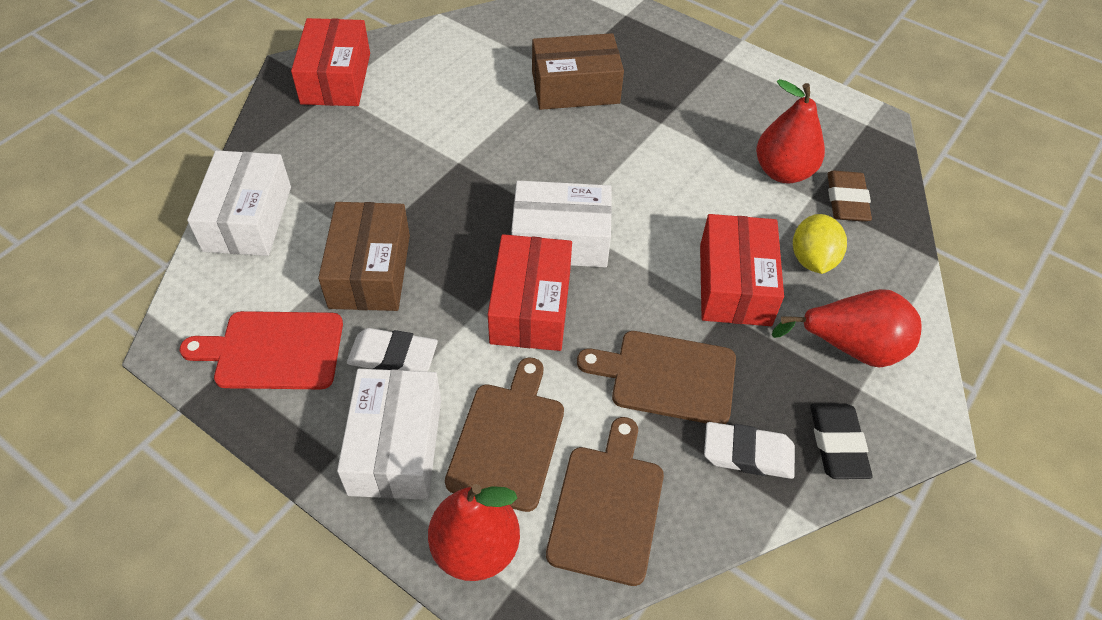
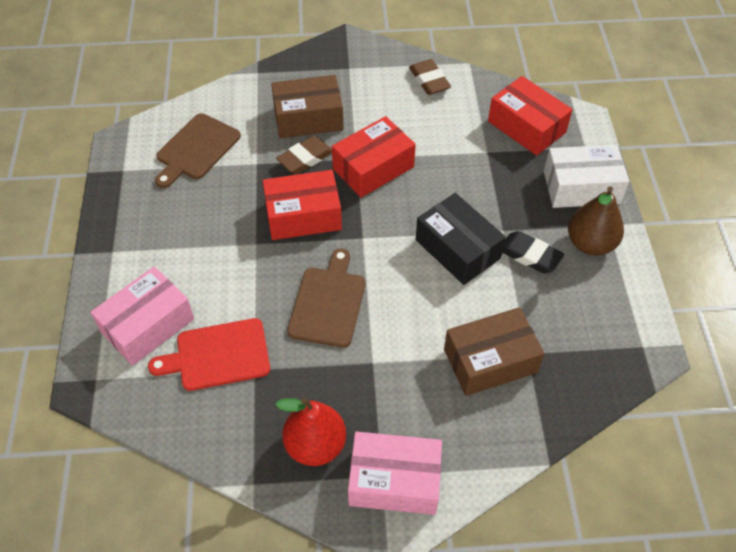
black box: none = 0 -> [416,193,506,285] = 1
brown cutting board: [445,357,564,512] [546,417,664,586] [577,331,736,424] = 3 -> [155,113,241,188] [287,248,365,348] = 2
brown eraser: [827,170,872,222] = 1 -> [276,136,332,174] [409,59,451,95] = 2
brown pear: none = 0 -> [568,186,624,256] = 1
pink box: none = 0 -> [90,266,194,366] [348,431,442,515] = 2
red pear: [428,484,520,581] [756,79,825,183] [771,289,922,367] = 3 -> [275,397,346,466] = 1
white box: [187,150,291,256] [337,369,441,500] [511,180,612,267] = 3 -> [544,145,629,208] = 1
white eraser: [347,328,438,372] [704,422,795,479] = 2 -> none = 0
yellow lemon: [793,214,847,274] = 1 -> none = 0

